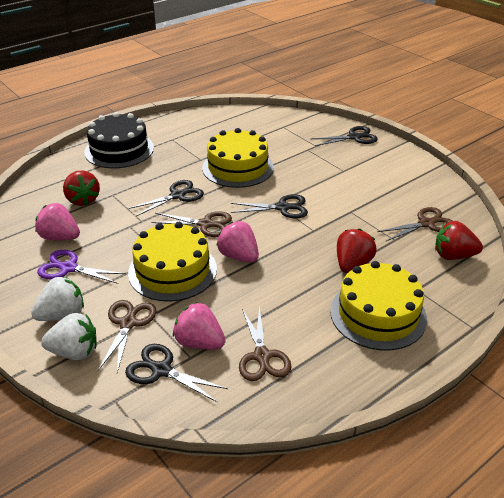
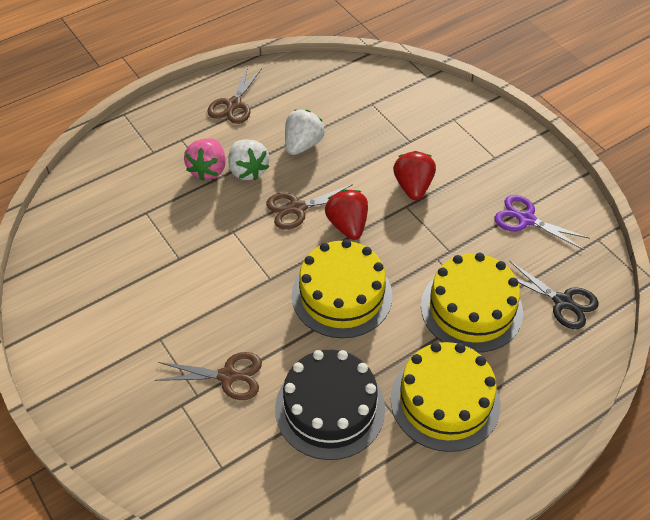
black scissors: [125,344,228,403] [129,180,204,216] [230,194,308,219] [312,126,378,146] = 4 -> [509,261,599,329] = 1
brown scissors: [98,300,157,373] [151,211,232,237] [239,306,292,381] [377,207,452,241] = 4 -> [155,352,262,400] [207,66,262,124] [266,184,353,230] = 3
pink strawberry: [35,203,80,240] [173,302,226,349] [216,221,259,263] = 3 -> [184,138,226,181] = 1
red strawberry: [63,170,100,206] [337,229,377,273] [435,221,483,260] = 3 -> [325,190,368,240] [393,151,436,200] = 2

